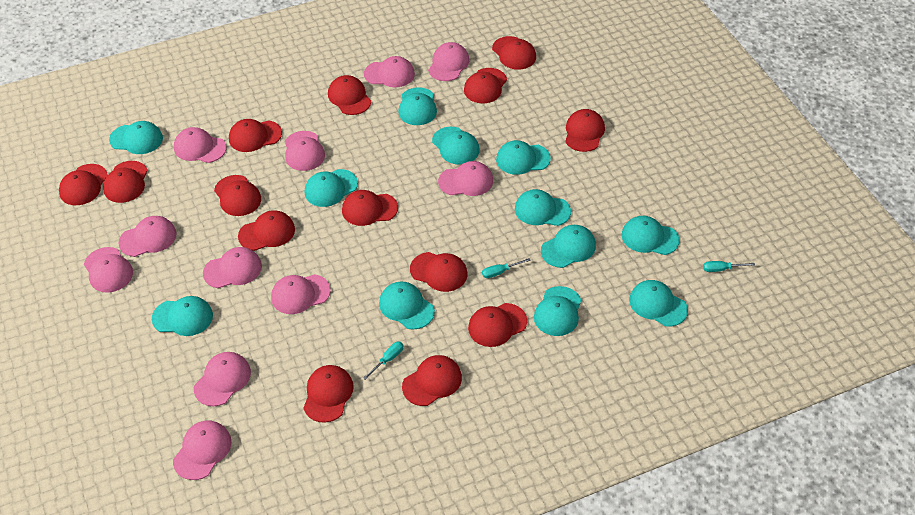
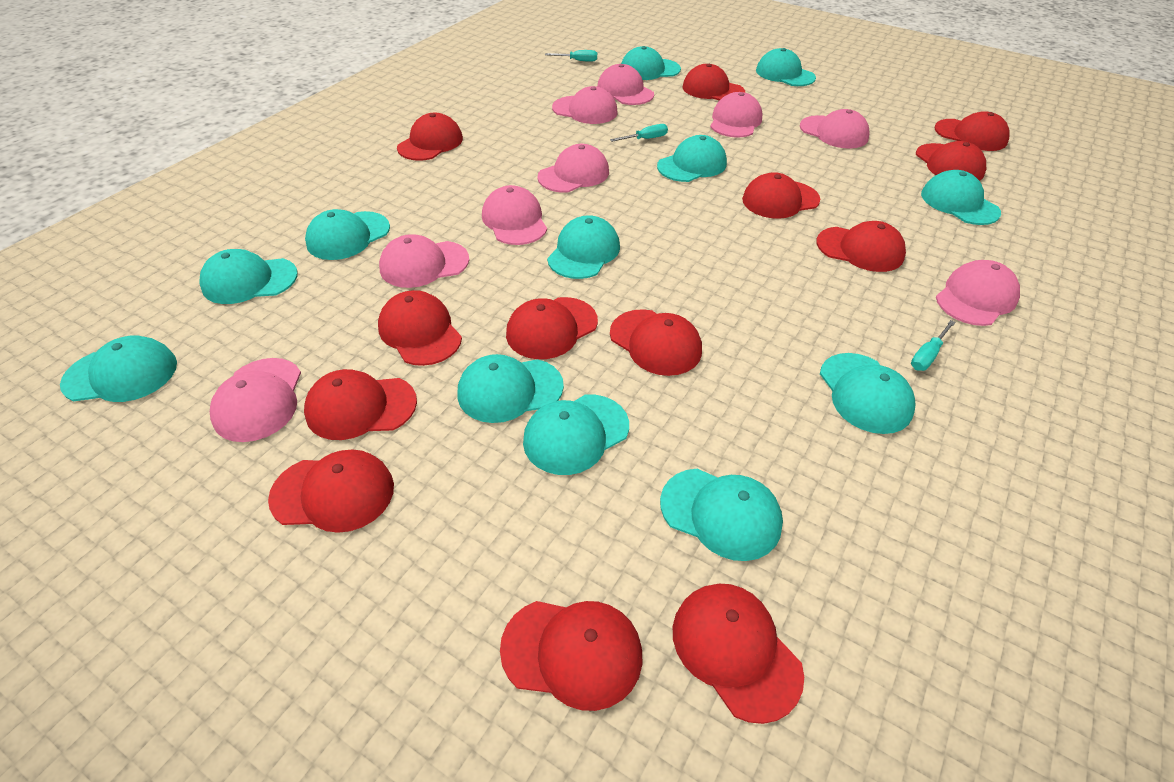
pink cap: [84,247,133,293] [119,216,177,257] [173,420,232,480] [174,127,227,163] [194,352,251,406] [203,247,262,288] [271,274,331,314] [285,131,325,171] [364,56,415,87] [428,42,469,81] [438,161,493,196] = 11 -> [210,358,301,442] [379,234,469,288] [482,185,547,245] [537,144,609,193] [552,86,618,124] [597,64,654,105] [710,92,763,137] [800,109,870,149] [936,260,1020,326] = 9
red cap: [59,164,108,205] [103,161,148,203] [214,175,261,216] [229,119,282,152] [238,210,295,251] [303,365,354,422] [328,75,371,115] [342,190,398,226] [402,355,462,406] [410,252,467,292] [464,68,507,103] [468,303,527,347] [492,36,536,70] [565,109,605,152] = 14 -> [268,449,394,533] [304,369,417,440] [378,290,462,366] [397,113,463,161] [500,601,642,711] [506,297,598,359] [610,309,702,376] [673,584,804,724] [683,64,745,101] [742,172,820,219] [816,221,906,272] [916,141,986,181] [934,111,1009,151] = 13

